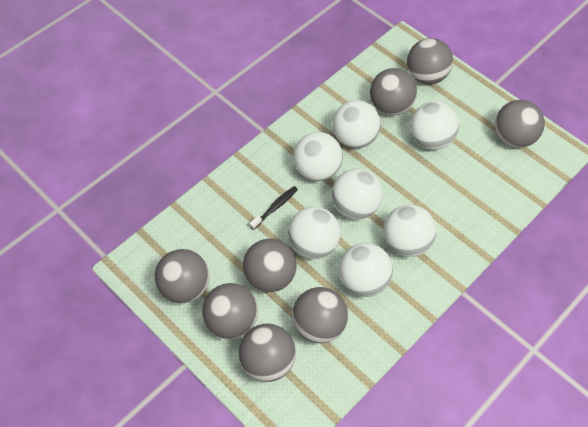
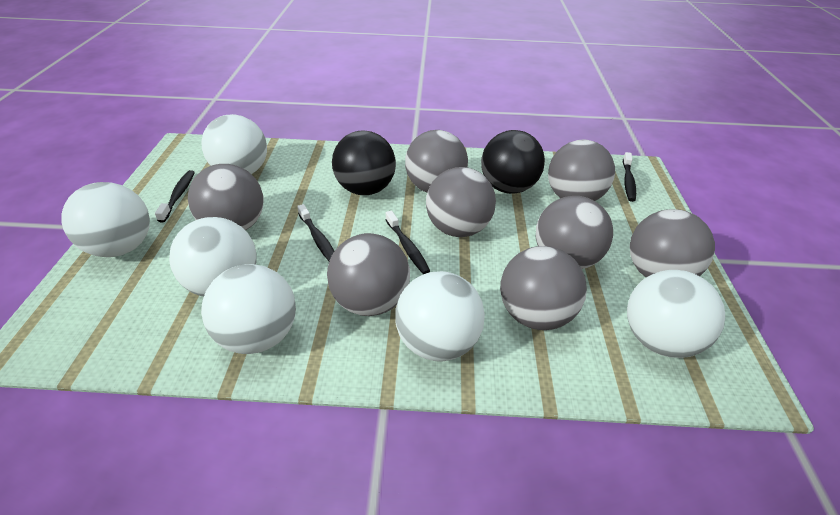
black ball: none = 0 -> [332,130,396,195] [481,130,545,194] = 2
black toothbrush: [249,186,298,230] = 1 -> [155,170,195,222] [297,204,334,261] [385,210,430,274] [623,152,636,202] = 4
white ball: [288,207,340,259] [293,132,343,181] [332,100,381,148] [332,169,383,220] [339,243,393,297] [383,205,436,257] [410,101,459,150] = 7 -> [61,182,150,257] [169,217,256,297] [201,114,267,174] [201,264,296,354] [395,271,485,362] [627,270,725,358] = 6

